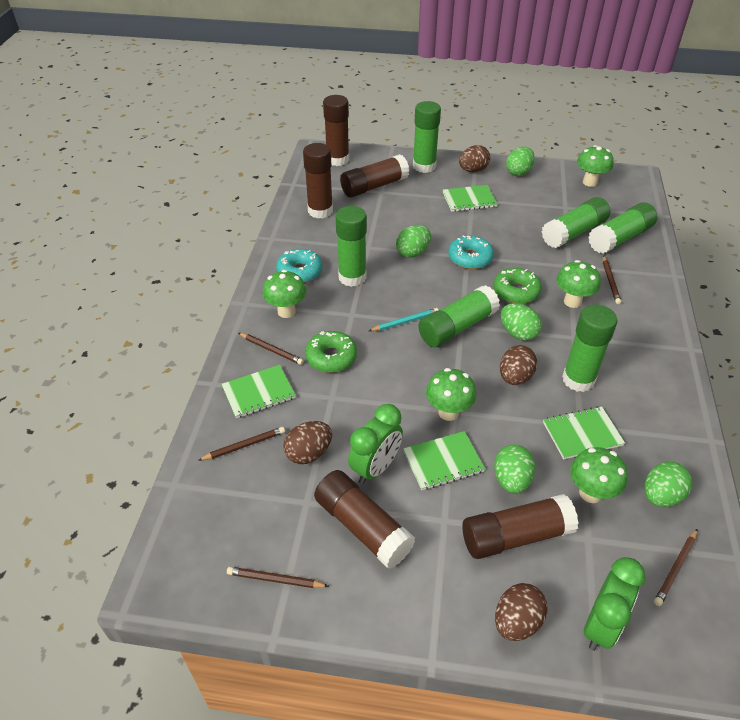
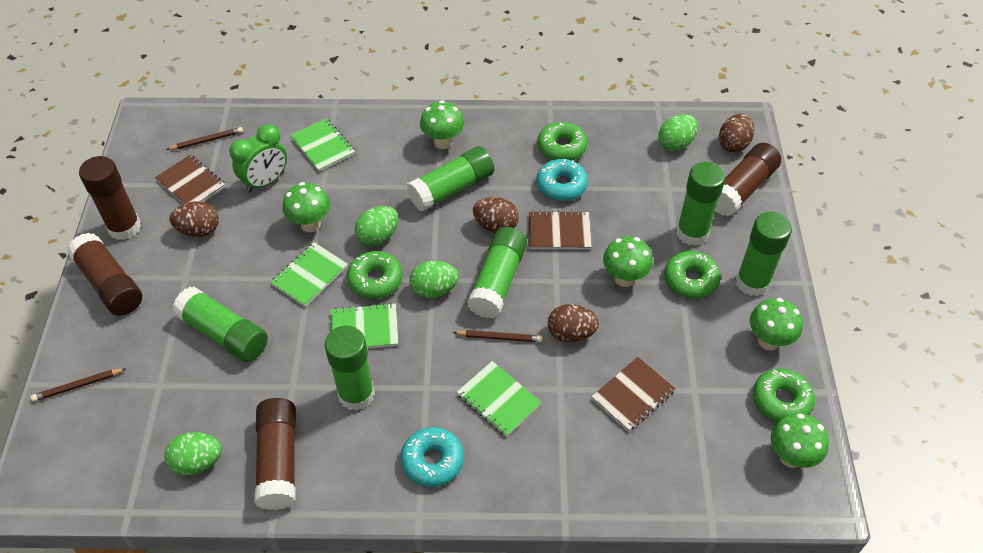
brown glue stick: [303,143,333,219] [314,470,415,569] [323,95,349,166] [340,154,409,197] [462,494,579,559] = 5 -> [67,233,142,316] [79,156,141,240] [254,398,296,510] [715,143,781,217] = 4
brown notebook: none = 0 -> [155,155,226,204] [529,211,592,249] [591,357,676,432] = 3
brown pencil: [198,427,285,461] [227,567,329,588] [239,333,304,365] [603,256,621,304] [654,529,697,606] = 5 -> [31,368,127,402] [166,127,243,150] [453,330,543,342] = 3
green clock: [348,404,403,484] [584,557,646,651] = 2 -> [229,124,287,193] = 1
green donut: [305,331,357,373] [494,268,542,304] = 2 -> [347,251,403,299] [537,122,587,160] [664,251,721,298] [753,368,815,422] = 4
green egg: [396,225,431,258] [494,444,535,494] [501,303,542,341] [506,147,535,176] [644,462,692,507] = 5 -> [164,432,222,475] [355,206,398,246] [409,261,459,298] [659,114,698,151] = 4
turquoise pencil: [369,308,439,331] = 1 -> none = 0

